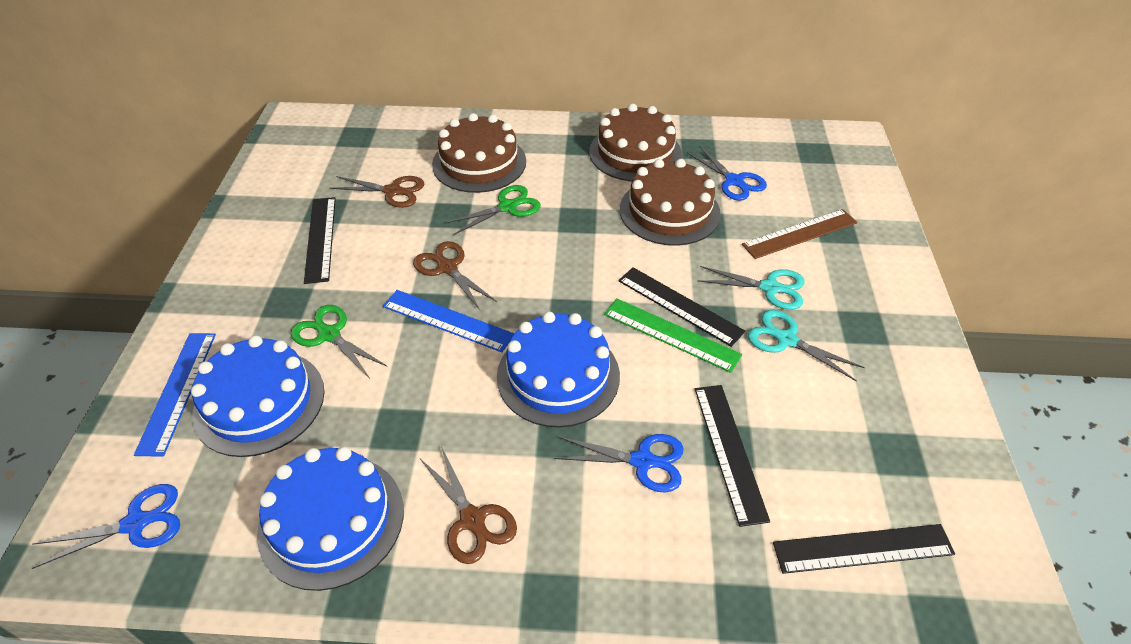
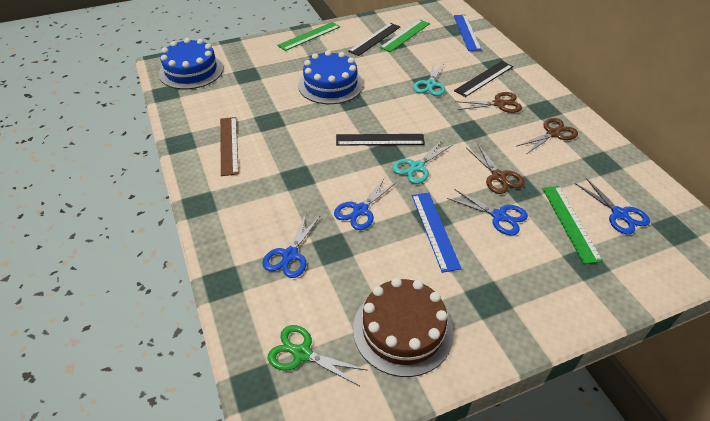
black ruler: [304,197,336,284] [618,267,745,347] [695,385,770,527] [773,524,955,574] = 4 -> [336,134,425,146] [348,23,400,56] [454,61,513,97] = 3
blue cake: [191,335,325,457] [257,447,404,591] [497,312,620,427] = 3 -> [159,38,223,89] [298,50,363,104] = 2
blue scissors: [31,484,180,569] [555,434,684,493] [687,146,767,201] = 3 -> [262,212,320,278] [334,177,397,230] [447,189,528,235] [575,178,650,234] = 4
brown cake: [432,113,526,193] [589,104,682,181] [620,159,721,246] = 3 -> [353,278,454,377] = 1
green ruler: [604,298,742,373] = 1 -> [277,22,340,51] [380,20,430,52] [542,186,603,264] = 3
green scissors: [291,305,388,379] [445,185,541,235] = 2 -> [268,325,367,386] = 1

